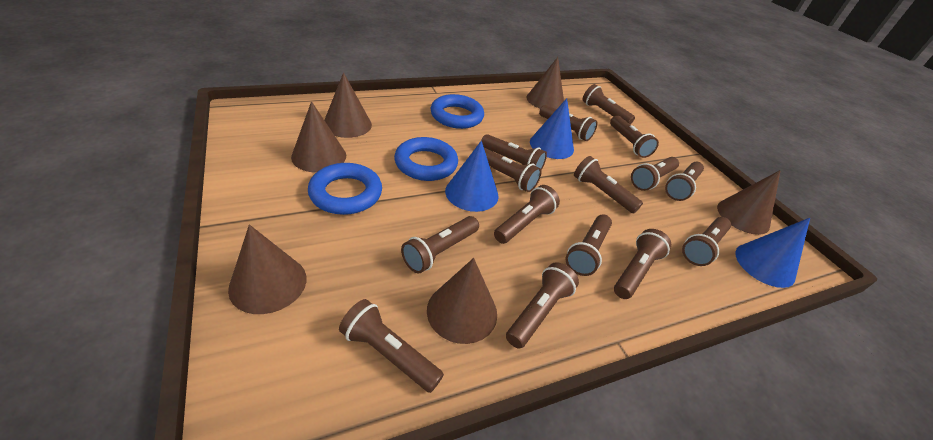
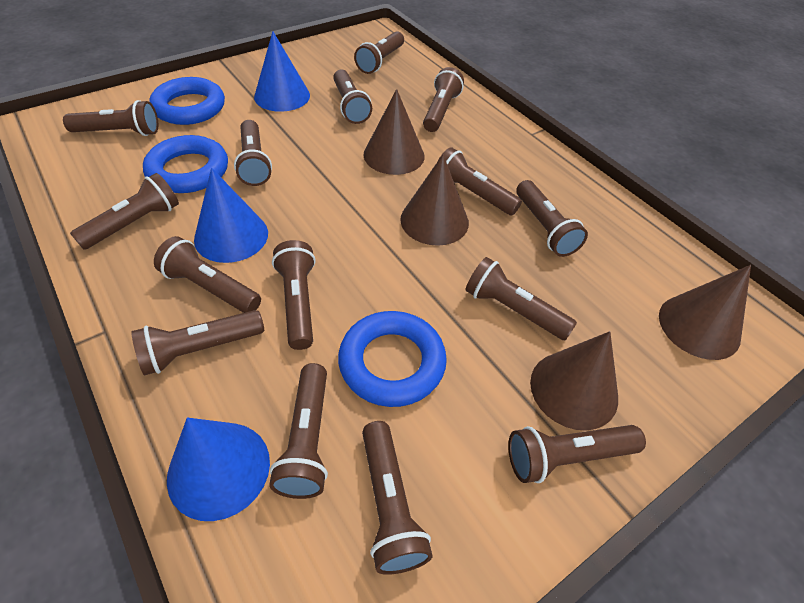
brown cone: [228,225,307,314] [291,101,346,172] [325,73,372,138] [427,258,497,344] [527,57,564,109] [717,170,781,235] = 6 -> [364,89,425,175] [400,155,469,246] [530,331,618,431] [659,265,751,360] = 4

